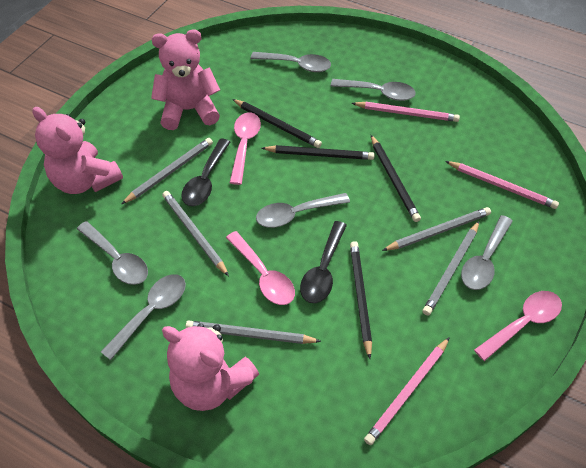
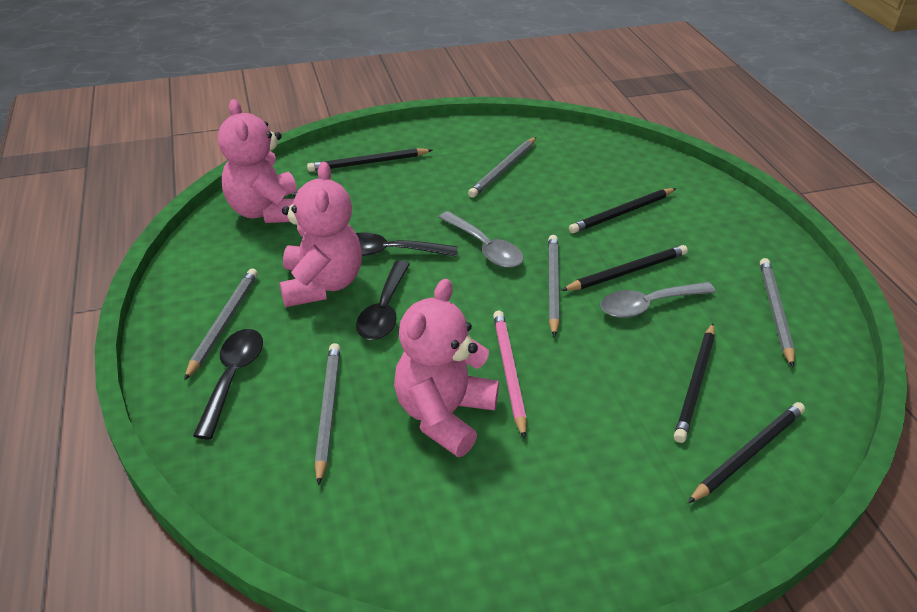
black pencil: [232,99,322,148] [262,145,374,160] [350,241,372,359] [371,135,421,222] = 4 -> [307,148,432,172] [561,245,688,291] [569,188,676,233] [674,323,715,443] [688,402,805,503] = 5
black spoon: [181,139,230,206] [300,221,347,303] = 2 -> [193,329,263,439] [356,232,458,257] [356,260,410,340] = 3
grey spoon: [77,221,148,285] [101,274,186,360] [250,52,331,72] [256,193,350,228] [331,79,416,101] [461,215,513,290] = 6 -> [439,211,524,268] [600,282,716,318] = 2
pink pencil: [352,102,460,122] [364,337,450,445] [445,161,559,209] = 3 -> [493,310,527,439] = 1
pink spoon: [226,231,295,305] [230,112,261,185] [474,291,562,361] = 3 -> none = 0

